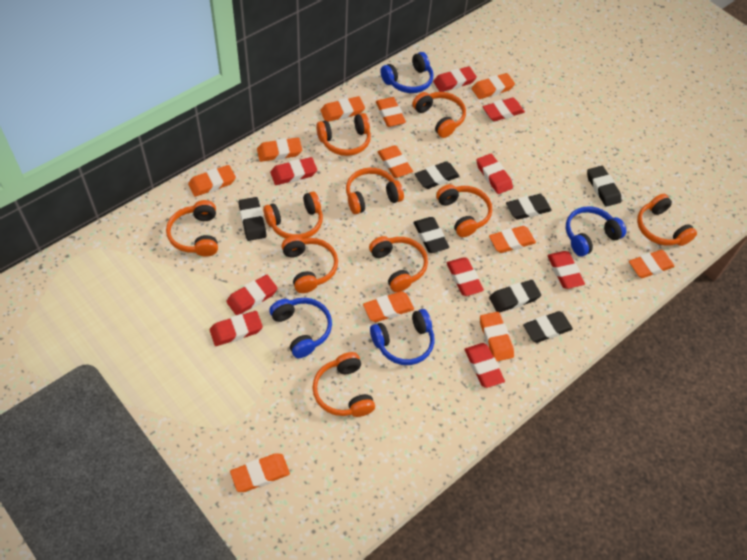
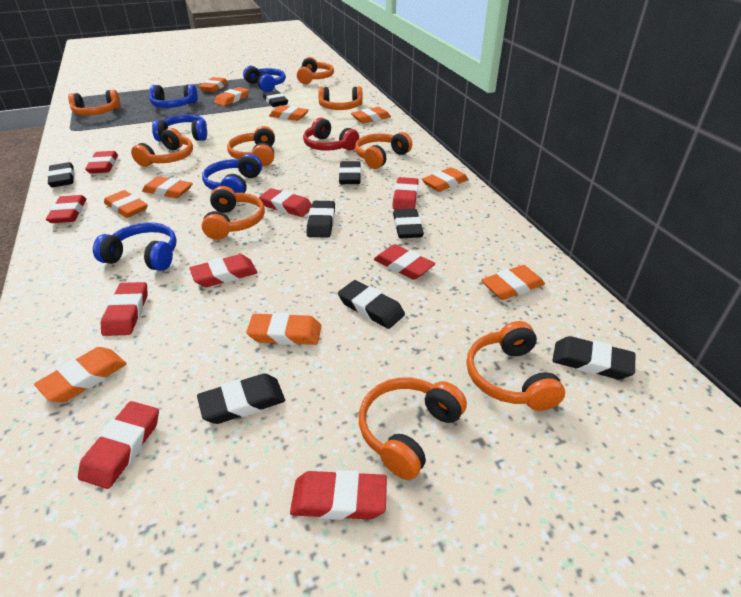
black eraser: [238,197,267,241] [413,217,449,253] [414,161,459,189] [489,280,541,313] [506,194,552,220] [523,311,573,343] [587,166,622,207] = 7 -> [47,162,74,187] [197,373,285,424] [263,91,288,107] [307,201,335,238] [338,280,405,329] [339,161,361,184] [393,209,424,238] [552,336,635,380] = 8
blue headphones: [269,298,332,358] [370,309,435,365] [380,52,434,93] [566,206,627,256] = 4 -> [93,222,177,271] [149,84,198,108] [152,114,207,141] [202,154,262,193] [243,66,286,92] = 5
orange eraser: [188,165,236,197] [230,453,290,492] [257,137,302,162] [320,96,365,122] [363,291,414,322] [376,97,406,127] [377,145,413,178] [472,73,515,99] [480,312,514,361] [489,226,536,253] [629,250,675,278] = 11 -> [34,347,127,402] [104,190,148,218] [142,176,193,198] [199,77,228,92] [214,87,249,106] [246,313,321,345] [269,105,309,121] [351,107,391,124] [422,167,468,192] [481,265,545,300] = 10
orange headphones: [166,200,218,257] [263,191,323,239] [281,236,338,293] [312,352,375,417] [316,113,371,156] [346,168,404,214] [369,236,428,292] [412,92,466,138] [436,184,492,237] [637,194,697,246] = 10 -> [68,90,121,115] [131,128,193,167] [202,186,265,240] [227,126,275,166] [297,57,334,84] [318,86,363,110] [355,132,412,169] [359,377,467,480] [466,321,565,411] = 9
red headphones: none = 0 -> [303,117,359,151] = 1

